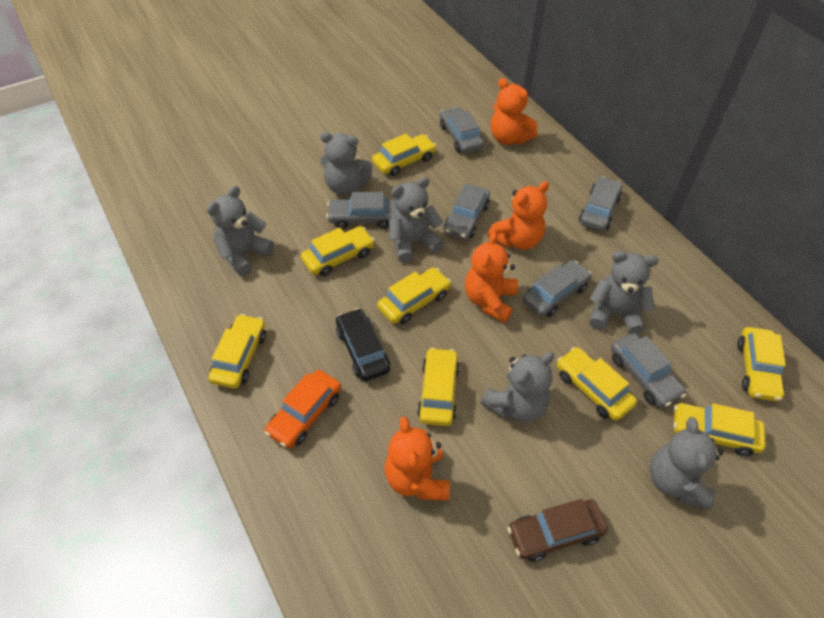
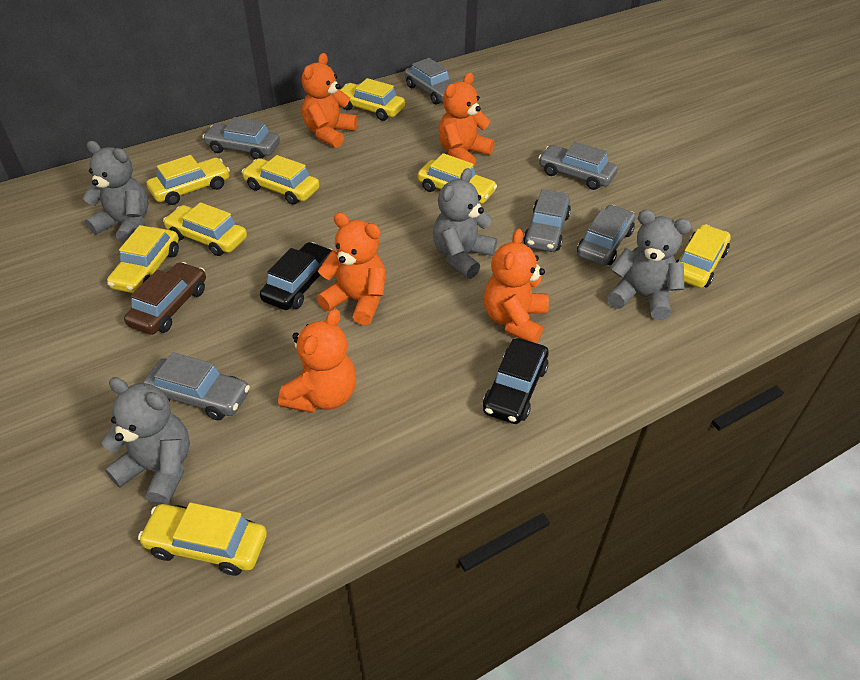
black car: [336,308,390,381] = 1 -> [260,242,333,310] [483,338,549,424] = 2
grey teddy bear: [207,186,274,276] [320,132,373,195] [389,177,444,263] [481,352,554,423] [589,251,659,335] [650,417,723,509] = 6 -> [82,141,149,244] [101,377,190,505] [433,168,497,279] [607,210,692,320] = 4
orange car: [265,370,341,448] = 1 -> none = 0
orange teddy bear: [385,416,450,501] [465,232,518,323] [488,181,549,250] [491,78,538,145] = 4 -> [278,309,356,413] [302,53,358,148] [317,212,386,325] [438,73,495,167] [484,229,549,343] = 5

